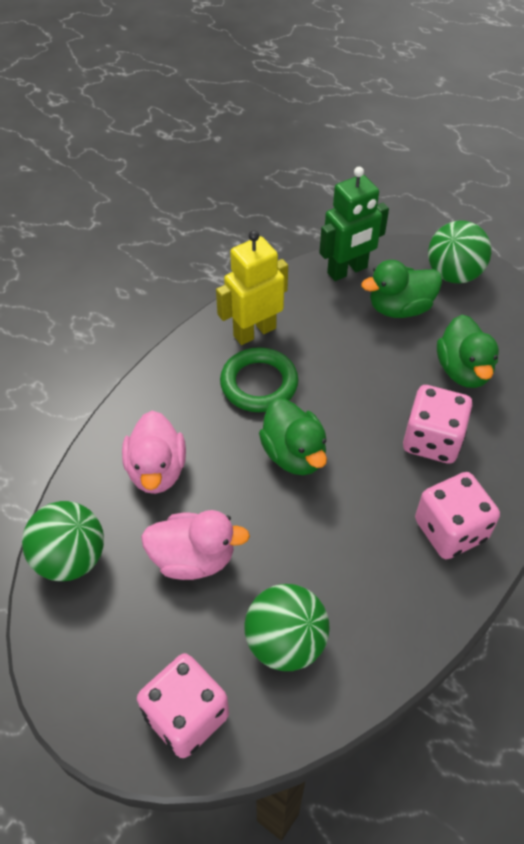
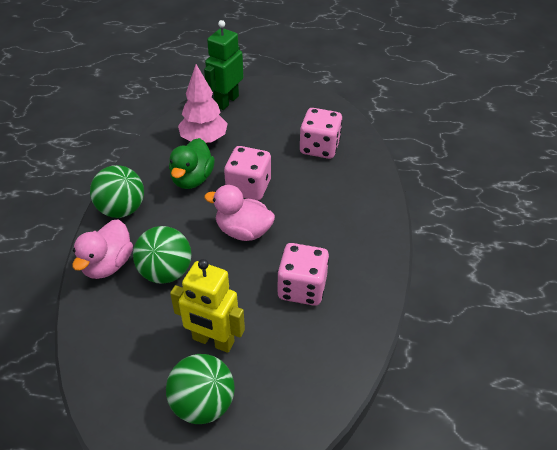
green duck: [259,398,327,475] [361,260,442,318] [437,315,499,388] = 3 -> [169,138,215,189] = 1
green ring: [220,347,298,412] = 1 -> none = 0
pink tree: none = 0 -> [178,64,228,144] = 1

